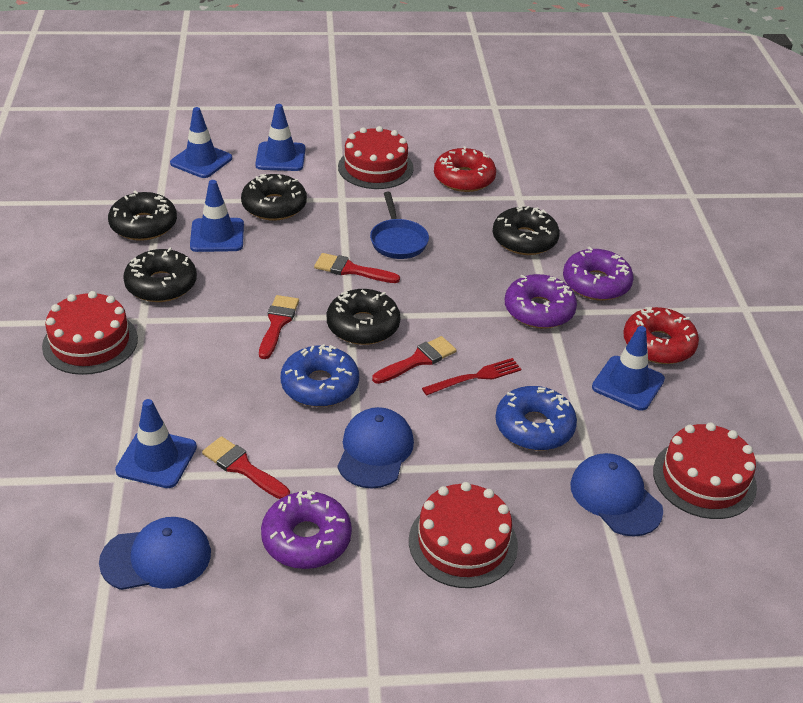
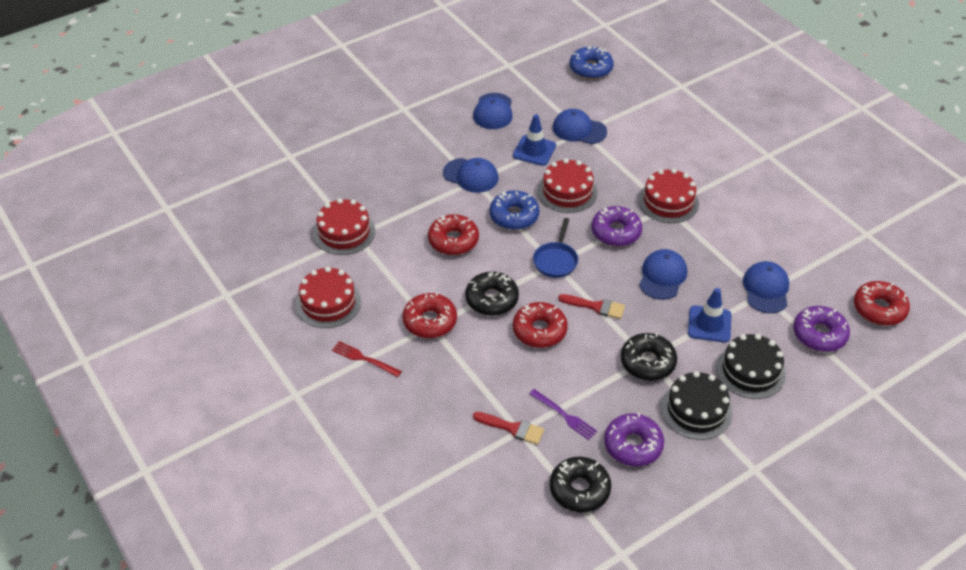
black cake: none = 0 -> [661,371,733,440] [716,334,786,399] = 2
black donut: [108,191,177,241] [123,247,197,302] [241,174,307,220] [327,289,400,345] [493,206,560,255] = 5 -> [465,272,519,316] [550,457,611,512] [621,333,677,381] = 3
blue cap: [99,517,211,590] [338,407,414,488] [570,453,663,537] = 3 -> [443,158,499,193] [473,93,513,129] [553,109,607,144] [639,249,687,300] [743,261,789,313] = 5
blue traffic cone: [115,399,197,488] [170,107,232,178] [190,180,244,252] [255,104,305,171] [592,326,665,411] = 5 -> [513,114,556,166] [688,288,731,342] = 2
purple fork: none = 0 -> [529,389,597,440] = 1
red brush: [202,436,290,499] [259,295,299,359] [314,253,400,283] [372,336,456,384] = 4 -> [473,412,544,445] [558,294,625,319] = 2
red donut: [434,146,496,192] [623,307,699,364] = 2 -> [403,292,457,338] [428,214,479,255] [513,302,568,348] [854,281,910,326] = 4

